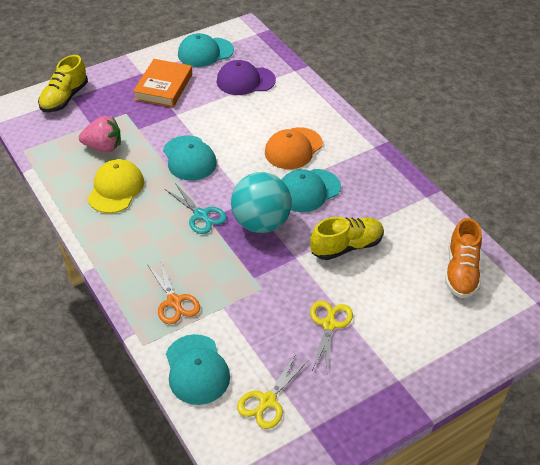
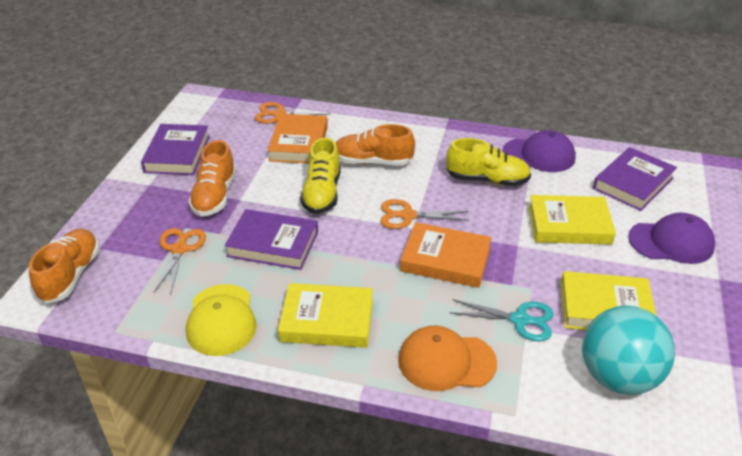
orange book: [133,59,192,107] = 1 -> [268,114,328,164] [400,222,492,288] = 2
orange scissors: [147,260,200,324] = 1 -> [153,228,206,295] [255,102,330,124] [381,199,469,229] = 3
orange shoe: [445,218,482,298] = 1 -> [29,229,100,304] [188,140,236,217] [336,124,415,166] = 3
pink strawberry: [79,116,121,152] = 1 -> none = 0
purple book: none = 0 -> [141,124,210,175] [224,209,318,270] [593,147,677,211] = 3
purple cap: [217,60,276,95] = 1 -> [502,130,576,172] [628,213,715,264] = 2
turquoise cap: [163,135,217,181] [166,334,230,405] [178,33,234,67] [281,169,341,212] = 4 -> none = 0
yellow book: none = 0 -> [278,283,373,348] [529,195,616,244] [561,271,656,330] = 3
yellow scissors: [237,354,309,429] [310,300,353,371] = 2 -> none = 0

